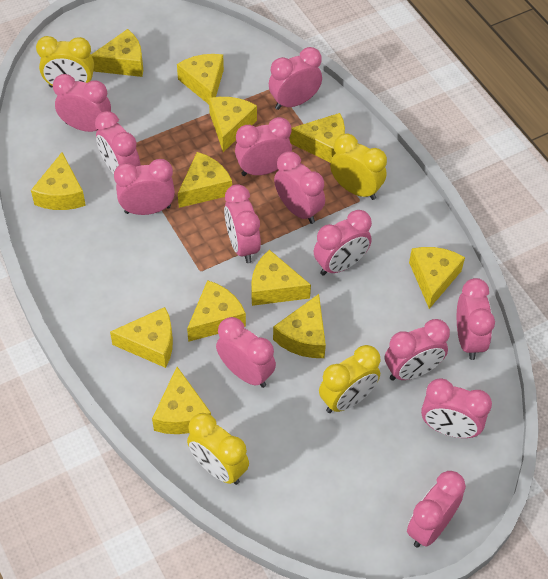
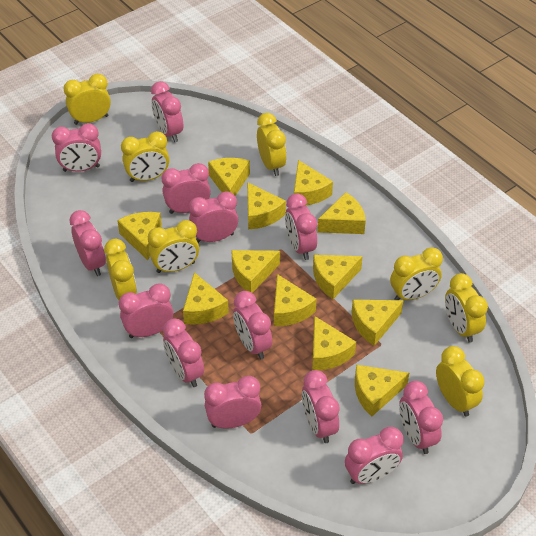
yellow clock: [36,36,94,87] [187,413,249,485] [319,345,381,413] [330,133,387,200] = 4 -> [64,74,111,125] [104,239,137,300] [121,131,169,182] [148,220,199,273] [257,113,287,176] [390,247,443,300] [436,346,484,417] [445,273,488,343] = 8

